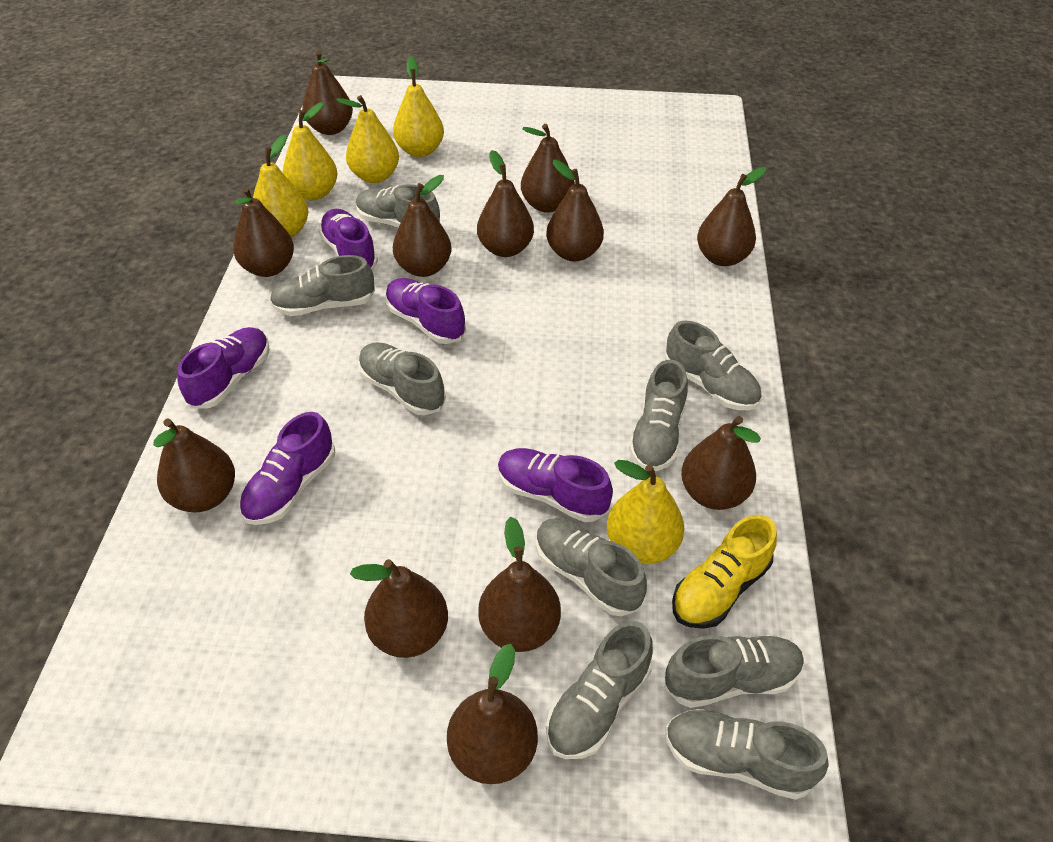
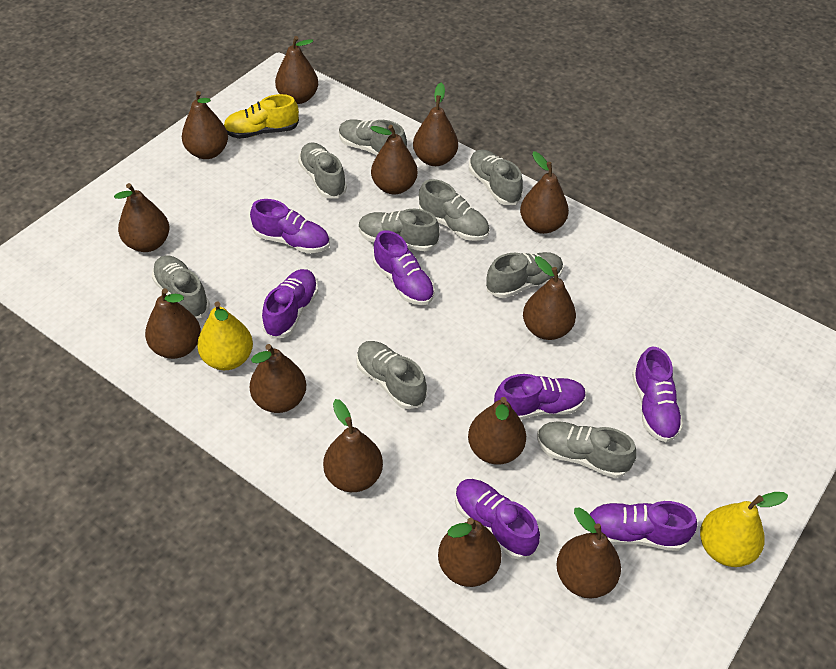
brown pear: [153,418,235,512] [233,187,294,277] [302,51,353,135] [350,559,448,658] [393,175,451,277] [447,644,538,784] [477,150,534,257] [478,517,561,652] [521,124,575,213] [546,160,604,261] [681,416,761,510] [697,167,766,266] = 12 -> [114,183,170,252] [145,288,201,359] [182,91,228,159] [250,344,306,413] [275,36,318,104] [323,399,383,492] [371,125,418,194] [413,83,458,166] [438,518,501,587] [468,397,526,465] [520,151,569,234] [523,256,576,340] [556,507,621,598] = 13
purple shoe: [177,327,270,409] [240,412,335,525] [318,209,378,269] [385,278,466,344] [498,448,613,522] = 5 -> [250,199,330,254] [262,269,318,339] [373,230,435,305] [455,479,540,560] [494,374,586,420] [589,501,697,551] [632,347,683,442] = 7
yellow pear: [253,135,309,238] [283,102,337,200] [336,95,399,183] [393,57,444,157] [607,460,684,564] = 5 -> [197,301,253,370] [700,492,788,567] = 2

